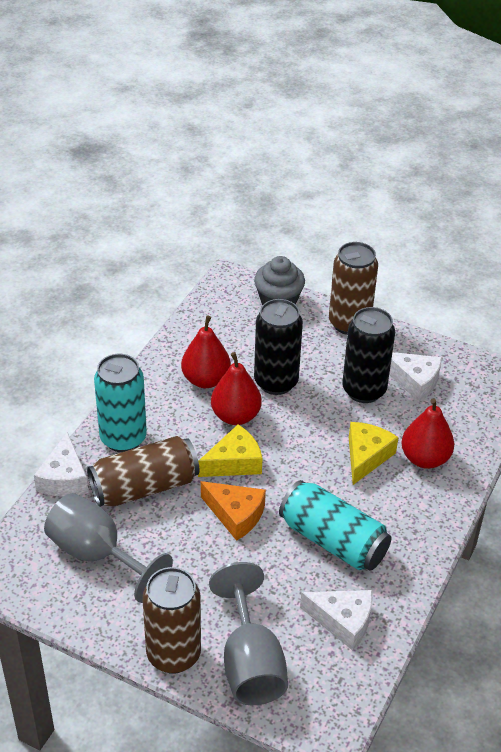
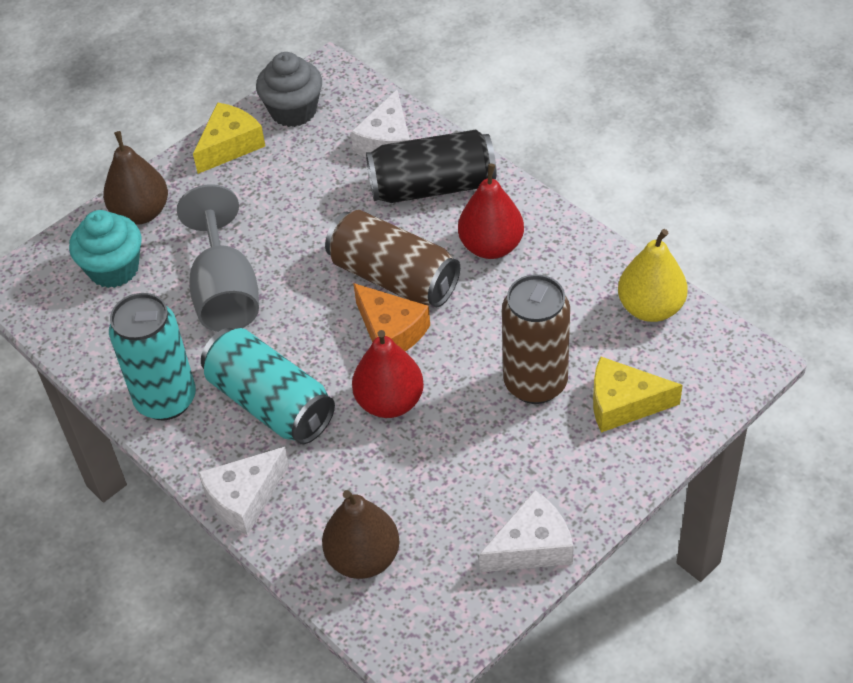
black can: [254,299,303,395] [342,307,395,403] = 2 -> [366,129,496,203] = 1
brown can: [87,436,199,507] [142,567,201,674] [329,242,378,335] = 3 -> [325,210,460,307] [502,274,570,404] = 2
brown pear: none = 0 -> [103,131,168,225] [322,490,399,579] = 2
grey goblet: [44,493,173,603] [209,562,288,705] = 2 -> [177,184,259,332] = 1
red pear: [181,316,231,388] [211,352,262,425] [401,398,454,469] = 3 -> [352,330,424,418] [458,164,524,259] = 2
turquoise cupcake: none = 0 -> [69,210,141,288] = 1
yellow pear: none = 0 -> [618,229,688,322] = 1

